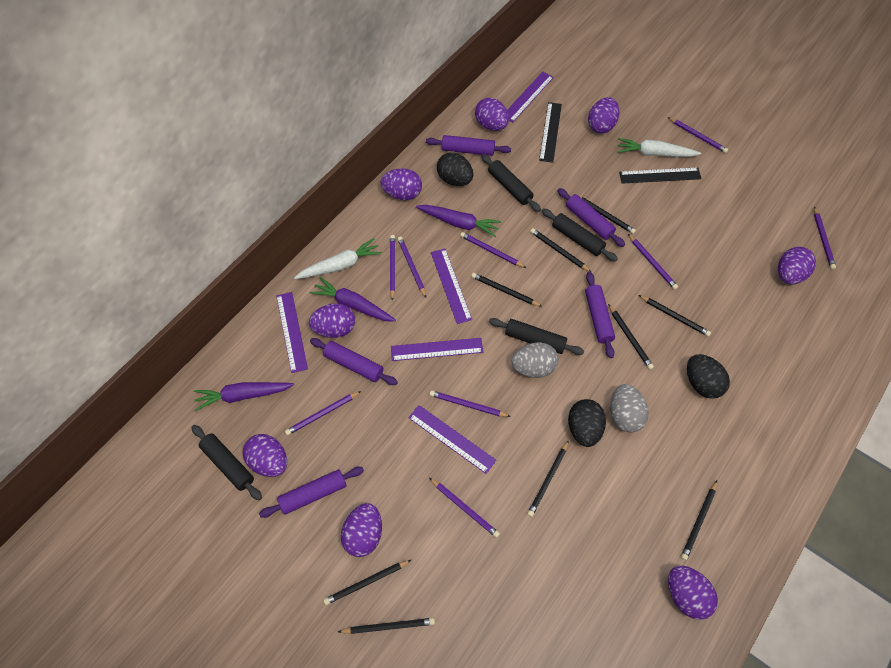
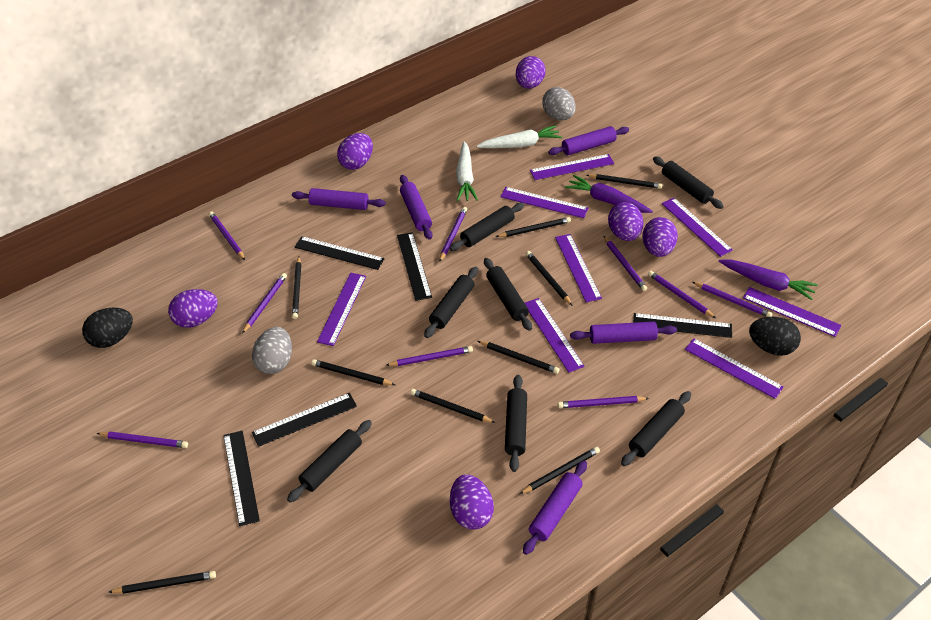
black egg: [437,152,473,186] [568,399,606,447] [687,354,730,399] = 3 -> [82,307,133,348] [749,317,801,356] = 2
black rolling pin: [191,425,262,501] [481,154,541,212] [489,318,584,355] [542,209,618,262] = 4 -> [287,420,372,502] [424,267,478,338] [449,203,524,251] [484,258,532,331] [505,375,527,472] [621,391,691,466] [653,156,724,209] = 7
black ruler: [539,102,562,163] [619,167,701,184] = 2 -> [223,431,260,526] [252,393,357,447] [295,236,385,270] [397,232,432,301] [633,313,732,338] = 5
purple carrot: [194,382,294,411] [310,277,396,322] [416,205,501,237] = 3 -> [565,175,653,213] [719,259,818,300] = 2
purple egg: [243,434,287,477] [309,303,355,338] [341,503,382,557] [380,168,422,200] [475,98,509,131] [588,97,619,134] [668,566,718,620] [778,247,816,285] = 8 -> [168,289,218,328] [337,133,373,170] [450,474,494,530] [516,56,545,89] [608,202,644,241] [642,217,678,257] = 6
purple ruler: [276,292,308,373] [391,338,483,361] [408,405,496,474] [431,249,472,324] [507,71,554,122] = 5 -> [317,273,366,346] [500,187,588,218] [525,298,585,373] [530,154,614,180] [555,234,602,302] [662,198,733,257] [685,338,784,399] [743,287,841,337] = 8

